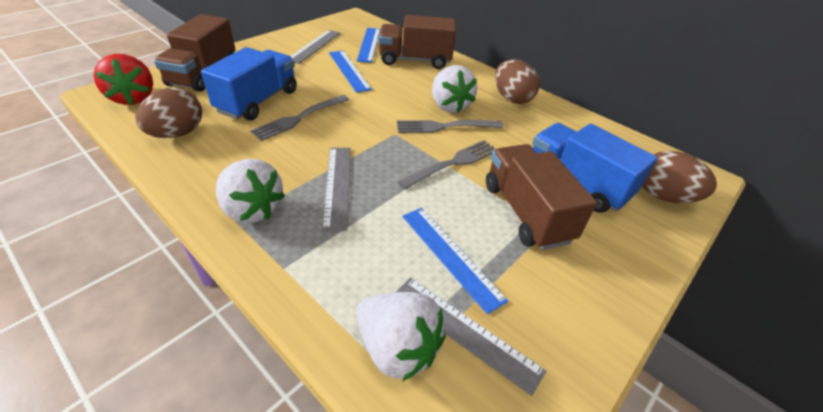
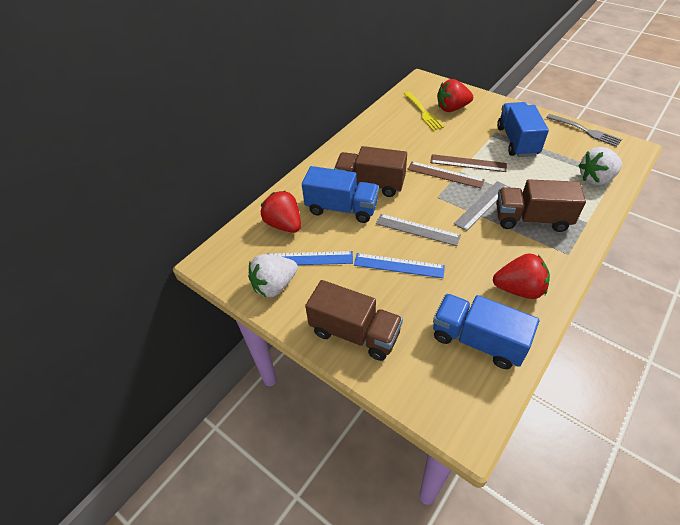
blue ruler: [329,51,372,93] [357,28,380,63] [402,208,508,314] = 3 -> [270,251,353,265] [354,253,445,278] = 2
blue truck: [201,47,297,121] [532,123,657,213] = 2 -> [302,166,379,223] [433,294,539,369] [497,102,549,157] = 3
brown egg: [135,87,202,138] [495,60,540,104] [642,151,717,203] = 3 -> none = 0
brown ruler: none = 0 -> [407,161,485,188] [430,154,507,172] = 2
grey fork: [250,95,349,141] [397,120,503,133] [397,140,496,189] = 3 -> [546,114,622,147] = 1
grey ruler: [290,30,340,64] [322,148,351,231] [396,278,546,396] = 3 -> [376,214,461,246] [454,181,510,231] = 2
red strawberry: [93,54,153,105] = 1 -> [261,191,301,233] [437,79,473,112] [493,253,550,299] = 3
white strawberry: [216,159,285,223] [356,292,446,381] [432,65,477,113] = 3 -> [248,254,298,297] [578,147,622,185] = 2
yellow fork: none = 0 -> [404,92,444,131] = 1

